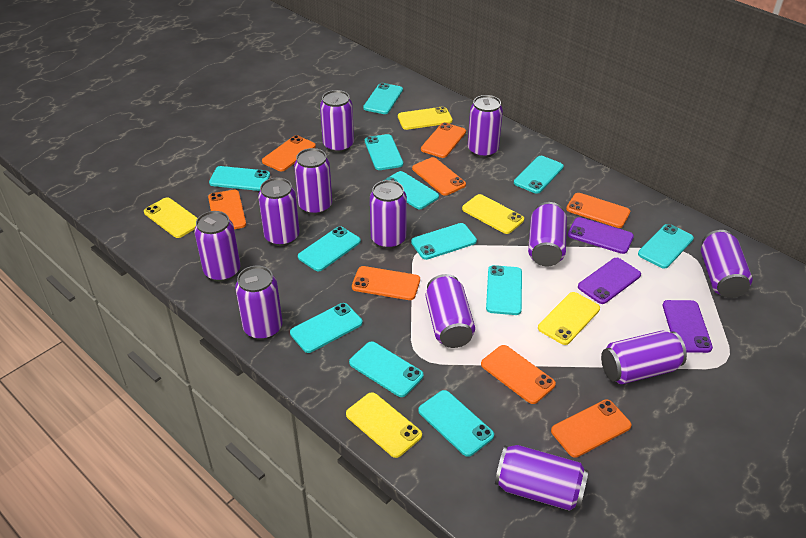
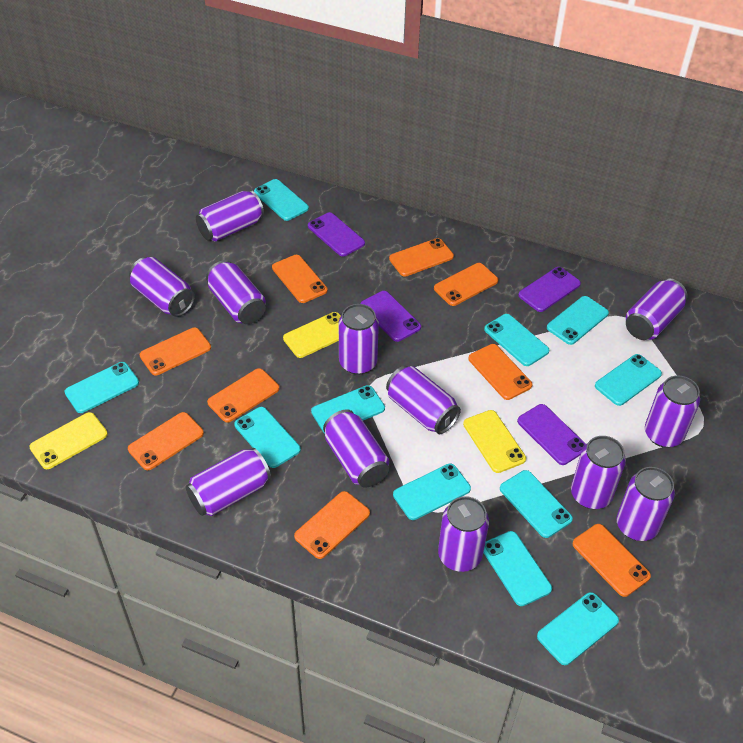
orange phone: [208,190,246,229] [262,135,316,171] [352,266,420,300] [412,157,466,196] [421,123,466,158] [481,345,556,404] [551,400,632,458] [566,193,630,228] = 8 -> [128,412,204,470] [140,327,211,375] [207,368,279,423] [272,255,328,303] [294,491,370,559] [389,238,454,277] [434,263,498,306] [468,344,532,400] [572,524,651,597] = 9
purple phone: [568,217,634,254] [578,258,641,304] [663,300,713,353] = 3 -> [308,212,365,257] [360,291,421,342] [517,404,586,465] [518,267,581,312] = 4
turquoise phone: [209,166,270,191] [290,303,363,353] [298,227,361,271] [349,341,424,397] [363,83,403,114] [365,134,403,170] [383,171,439,209] [411,223,477,260] [418,390,494,457] [486,265,522,315] [514,156,564,194] [638,224,694,269] = 12 -> [64,362,139,413] [234,407,301,468] [254,179,309,221] [311,385,385,433] [393,464,471,520] [483,531,552,606] [484,314,549,366] [500,470,573,538] [537,592,619,665] [547,296,609,345] [595,354,662,406] = 11
yellow phone: [144,197,197,238] [346,392,422,458] [398,106,453,130] [462,194,524,234] [538,292,600,345] = 5 -> [29,412,108,469] [283,312,341,358] [463,410,526,473] = 3

